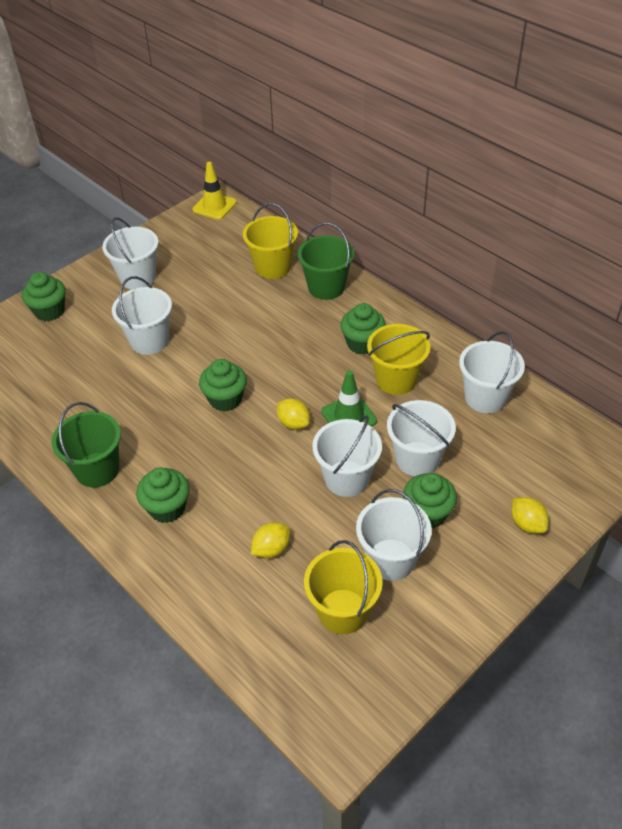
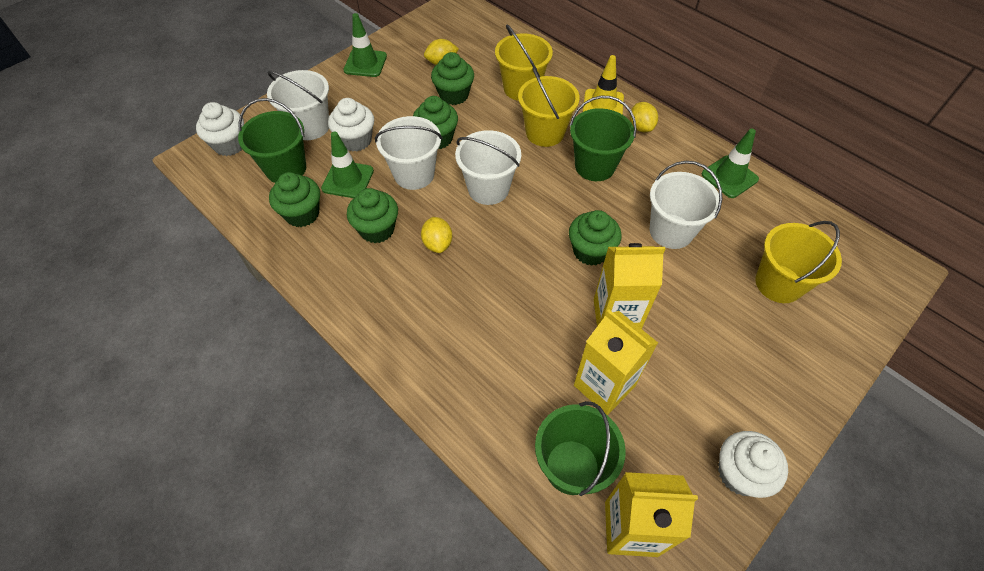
green bucket: [52,402,121,488] [298,223,354,300] = 2 -> [238,98,306,183] [535,401,626,496] [570,96,637,181] = 3
green traffic cone: [321,370,377,427] = 1 -> [321,131,374,198] [343,13,387,77] [702,129,759,198] = 3
white bucket: [102,217,159,290] [112,276,172,355] [312,416,382,497] [356,489,432,581] [387,400,456,476] [459,331,525,413] = 6 -> [267,70,329,140] [375,116,442,190] [455,130,521,205] [650,161,722,249] = 4
white cupcake: none = 0 -> [196,102,244,156] [328,98,374,151] [718,431,788,498] = 3
yellow carton: none = 0 -> [574,310,658,415] [594,243,665,329] [605,472,698,557] = 3

